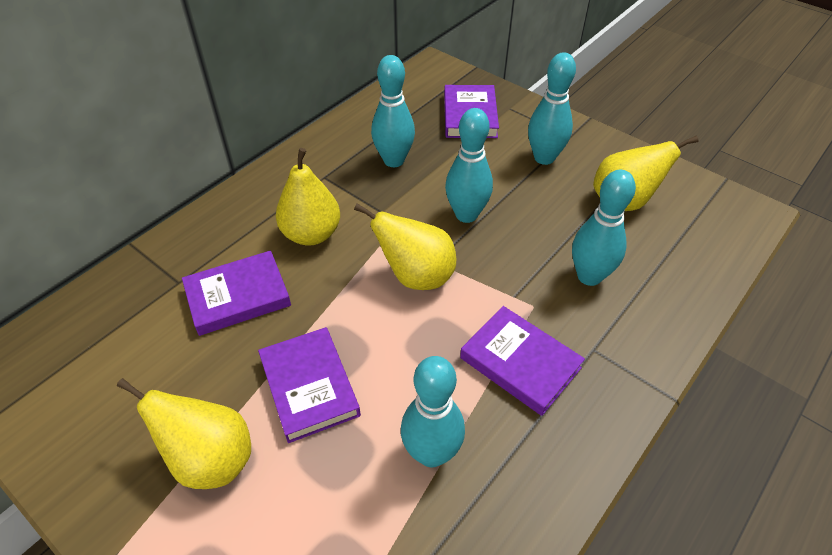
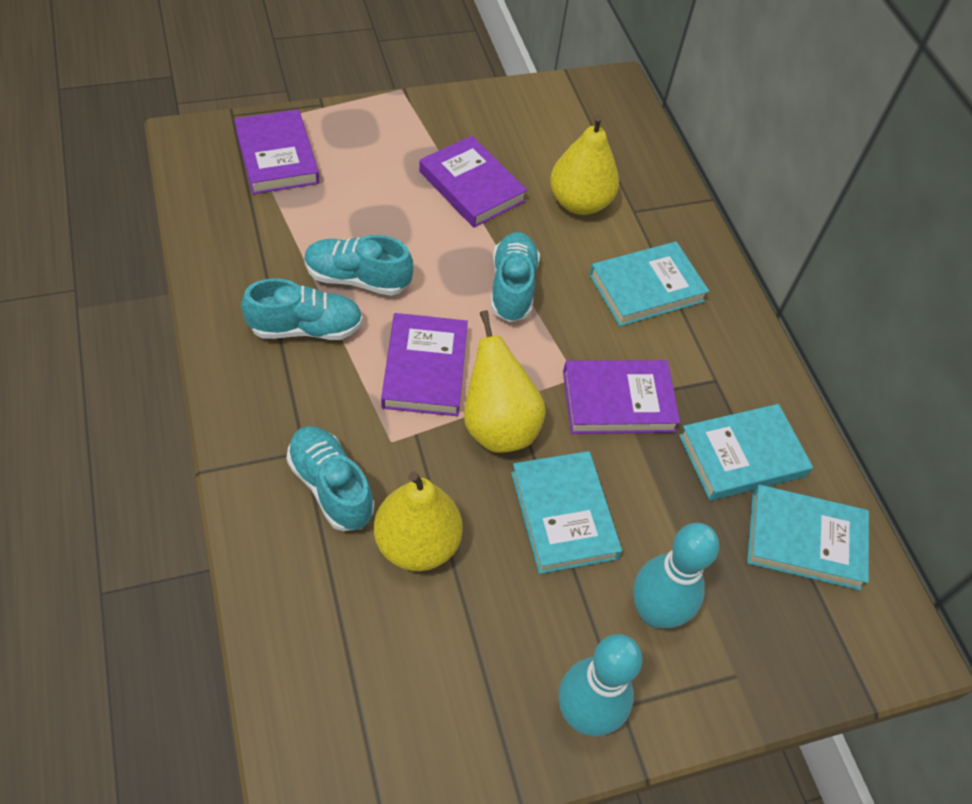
turquoise book: none = 0 -> [511,451,622,574] [589,241,709,326] [679,404,813,501] [747,485,869,590] = 4
turquoise bowling pin: [371,55,415,167] [401,356,465,467] [445,108,493,223] [528,52,576,165] [572,170,636,286] = 5 -> [559,634,643,736] [633,523,719,628] = 2
turquoise shoe: none = 0 -> [241,278,363,340] [286,426,374,531] [304,235,413,296] [491,232,540,322] = 4
yellow pear: [117,378,251,489] [276,148,340,246] [354,203,456,290] [593,136,698,211] = 4 -> [374,472,463,571] [464,310,546,453] [550,114,619,215] = 3

